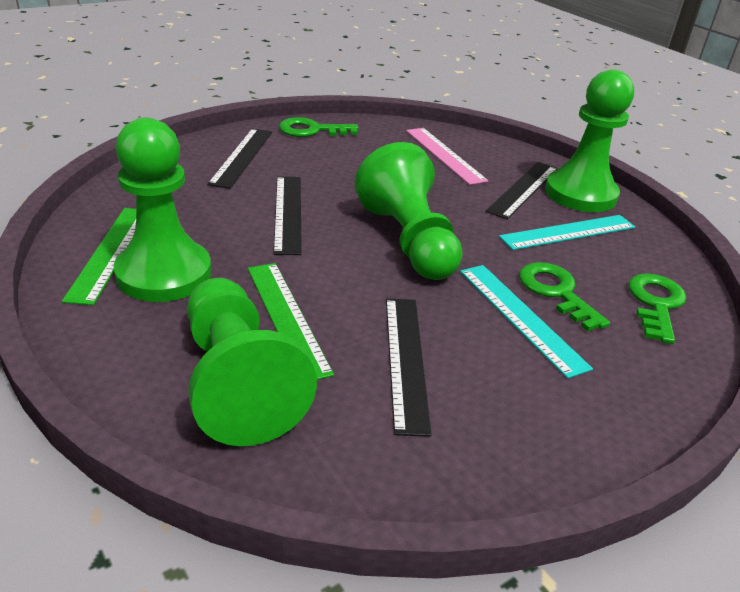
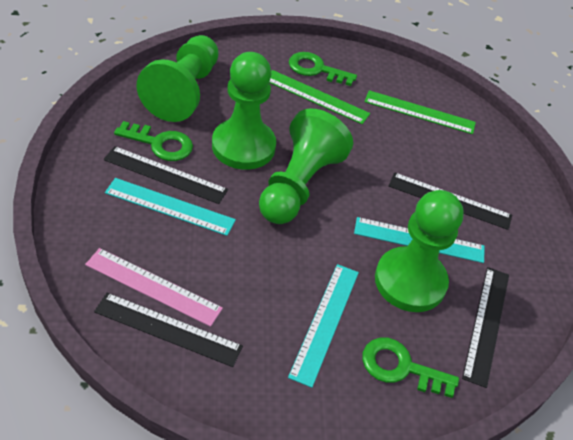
turquoise ruler: [460,265,593,379] [499,215,635,250] = 2 -> [105,178,236,236] [288,264,359,388] [354,217,485,263] = 3

